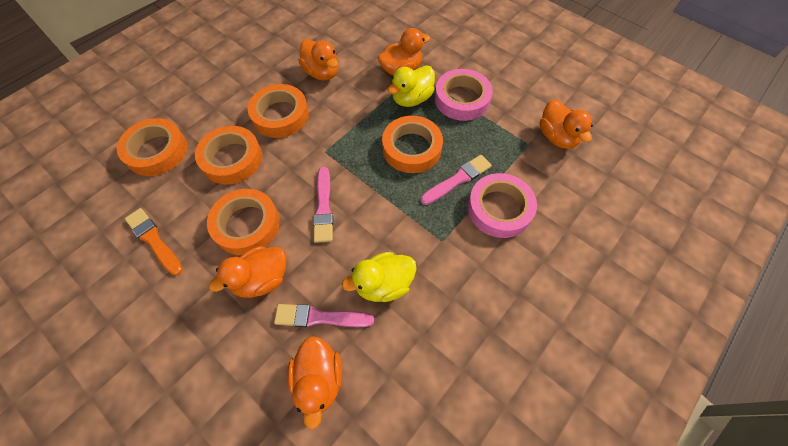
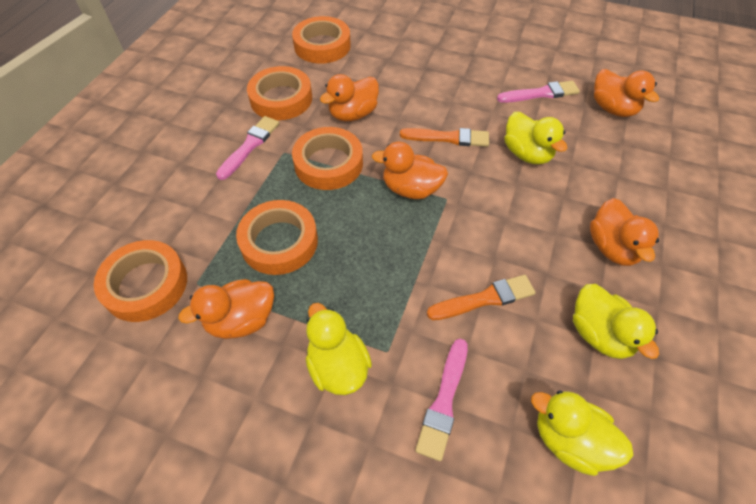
orange brush: [125,208,183,276] = 1 -> [400,128,489,147] [427,275,535,320] = 2
pink tape: [435,69,493,121] [468,173,537,238] = 2 -> none = 0
yellow duck: [342,252,416,302] [388,65,435,107] = 2 -> [306,303,372,395] [504,112,568,164] [531,390,634,476] [573,284,659,359] = 4

